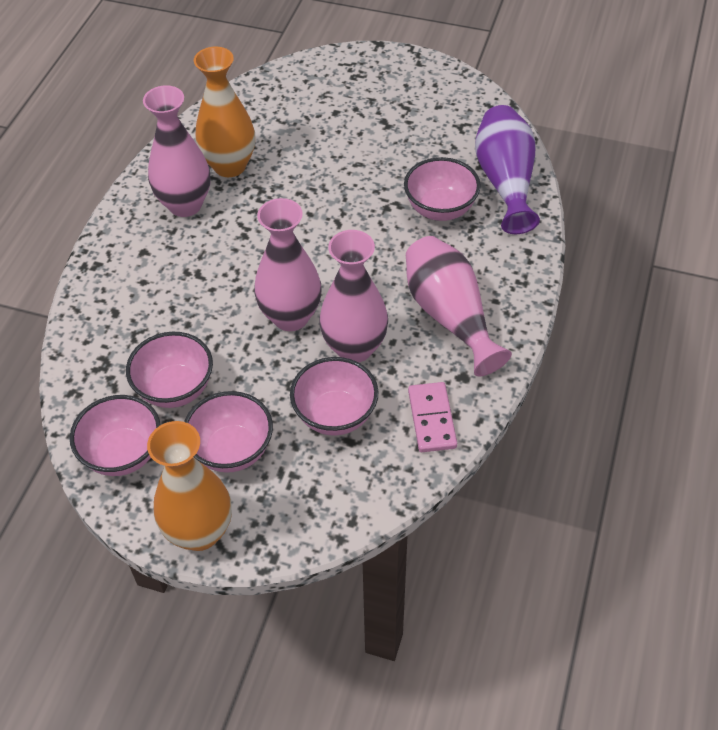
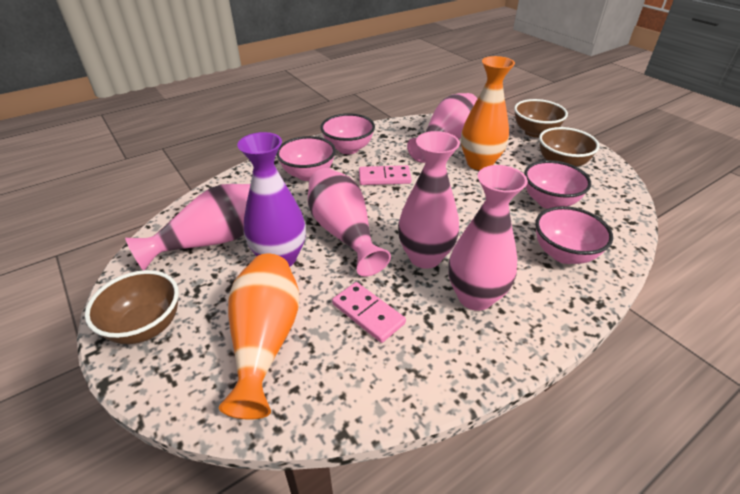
brown bowl: none = 0 -> [85,270,179,344] [514,99,568,138] [539,127,600,167] = 3
pink bowl: [70,395,160,476] [126,332,213,408] [184,391,273,473] [290,357,378,436] [404,157,481,221] = 5 -> [276,136,336,181] [320,113,375,154] [524,160,591,209] [535,206,613,264] = 4
pink domino: [408,382,457,452] = 1 -> [332,282,406,343] [359,165,412,185] = 2
pink vase: [143,85,211,217] [254,198,322,331] [319,230,388,362] [406,236,512,376] = 4 -> [125,184,250,270] [308,168,391,276] [398,131,460,269] [407,93,478,163] [448,165,528,311] = 5

